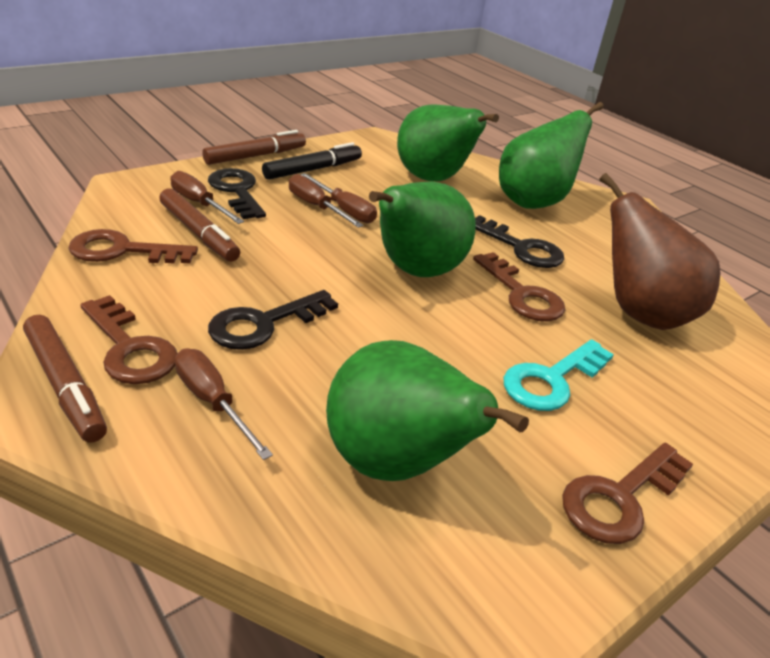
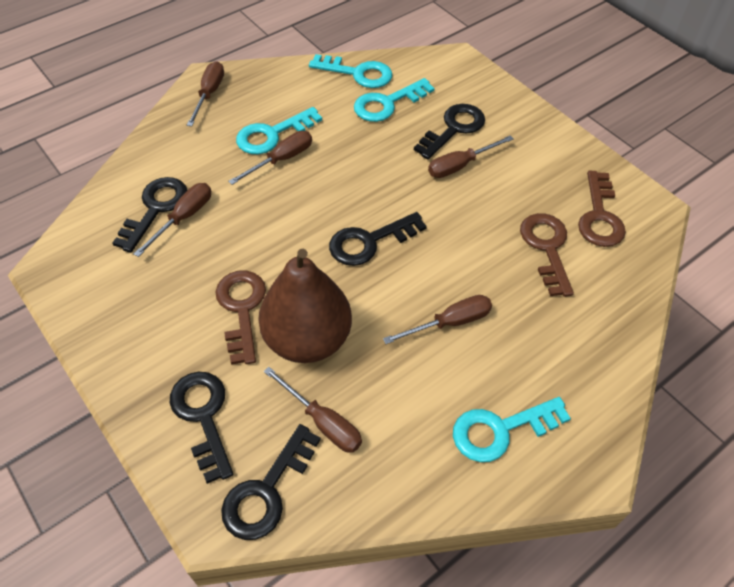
black key: [208,168,266,219] [208,290,338,350] [475,215,564,268] = 3 -> [112,177,188,253] [170,372,233,484] [221,424,321,540] [329,212,427,266] [414,104,485,160] = 5
black marker: [262,142,362,180] = 1 -> none = 0
brown key: [68,229,198,264] [80,295,177,384] [473,252,565,321] [562,443,693,544] = 4 -> [215,270,266,365] [520,213,574,297] [578,171,626,247] = 3
brown marker: [23,315,107,443] [159,188,240,262] [202,130,306,165] = 3 -> none = 0
brown screwdriver: [170,171,244,224] [175,348,273,460] [289,174,364,228] [300,173,377,223] = 4 -> [134,183,211,257] [187,62,224,126] [228,131,312,185] [264,367,362,453] [383,295,492,344] [428,135,514,178] = 6
green pear: [326,340,529,481] [369,181,476,277] [397,104,499,182] [499,102,604,209] = 4 -> none = 0
turquoise key: [503,339,614,411] = 1 -> [236,107,322,154] [309,54,392,88] [354,78,435,122] [453,397,571,462] = 4

